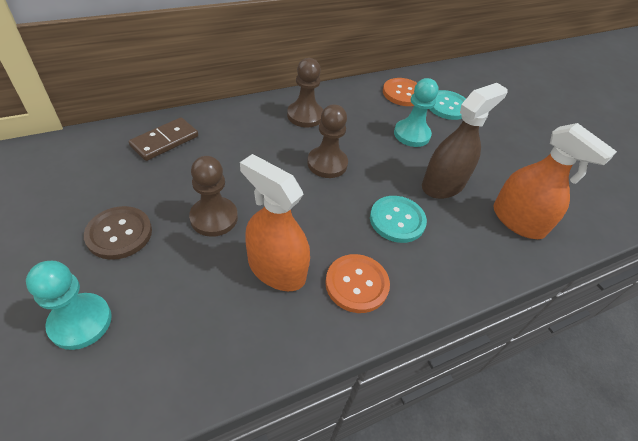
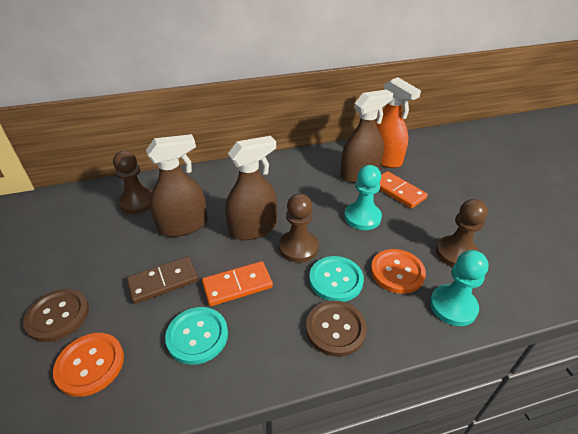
brown button: [84,206,152,260] = 1 -> [23,289,89,342] [306,300,367,357] = 2
brown spray bottle: [422,83,508,199] = 1 -> [146,134,208,237] [225,136,277,240] [341,90,393,183] = 3
orange domino: none = 0 -> [202,261,273,306] [380,171,428,209] = 2
orange spray bottle: [240,154,310,291] [493,123,617,239] = 2 -> [375,77,421,168] = 1

